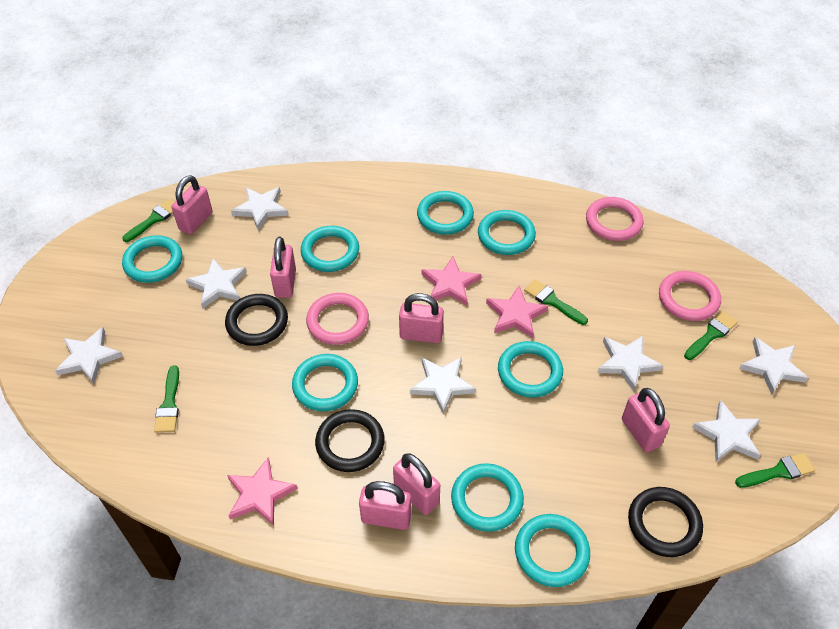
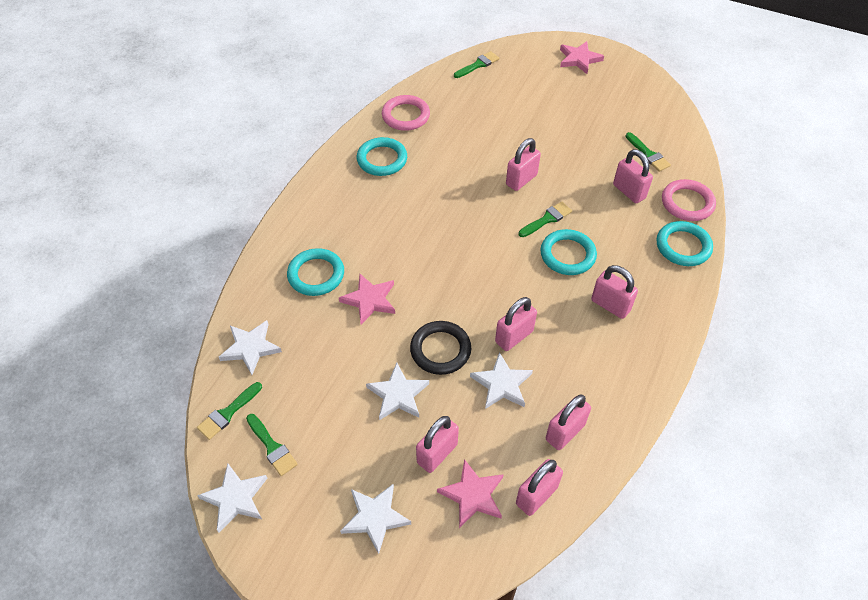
black ring: [225,294,288,346] [315,409,385,472] [628,487,703,557] = 3 -> [410,321,471,375] = 1
pink padlock: [172,175,213,234] [270,237,296,298] [359,481,412,530] [393,453,440,515] [399,293,444,343] [622,388,670,452] = 6 -> [416,416,459,473] [495,297,537,351] [506,138,541,191] [516,459,563,516] [546,394,591,450] [591,265,638,319] [613,149,653,203] = 7
pink ring: [306,293,369,345] [586,197,643,241] [659,271,721,321] = 3 -> [382,95,430,131] [662,179,716,221] = 2
turquoise ring: [122,235,182,283] [292,354,358,411] [301,226,359,272] [417,191,474,235] [451,463,524,532] [478,210,536,255] [498,341,563,398] [515,514,590,587] = 8 -> [287,248,344,296] [357,137,407,176] [541,229,597,275] [657,221,713,266] = 4
white star: [55,327,123,384] [185,258,247,309] [231,187,288,230] [410,357,476,415] [597,336,663,391] [692,400,761,462] [739,337,808,395] = 7 -> [197,464,267,532] [219,320,282,375] [340,484,411,554] [366,363,429,420] [470,352,533,409] = 5

